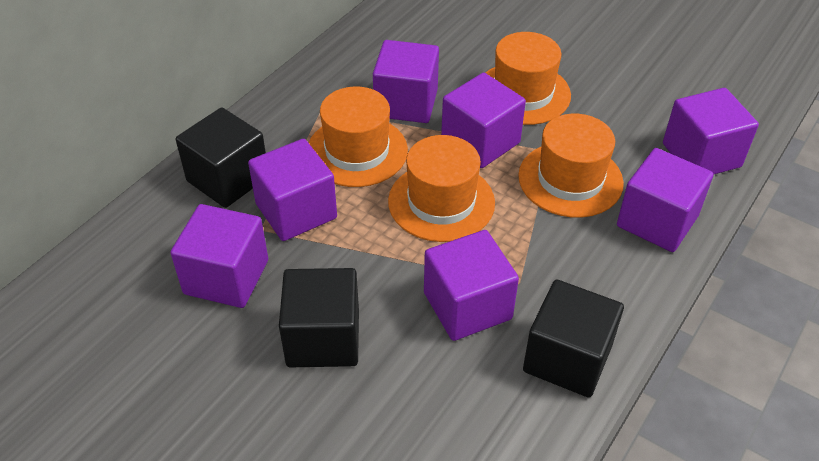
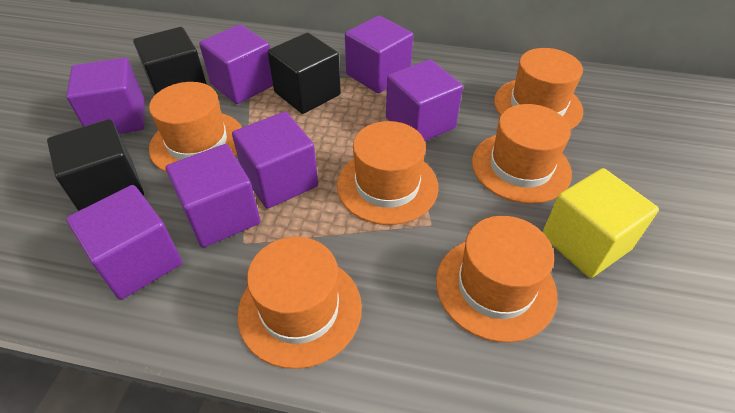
orange hat: [309,87,408,187] [388,135,495,242] [485,32,571,125] [518,114,624,218] = 4 -> [149,82,242,173] [237,237,362,369] [337,121,438,225] [436,216,557,342] [472,104,572,204] [494,48,583,130] = 6
yellow cube: none = 0 -> [542,168,659,278] = 1

